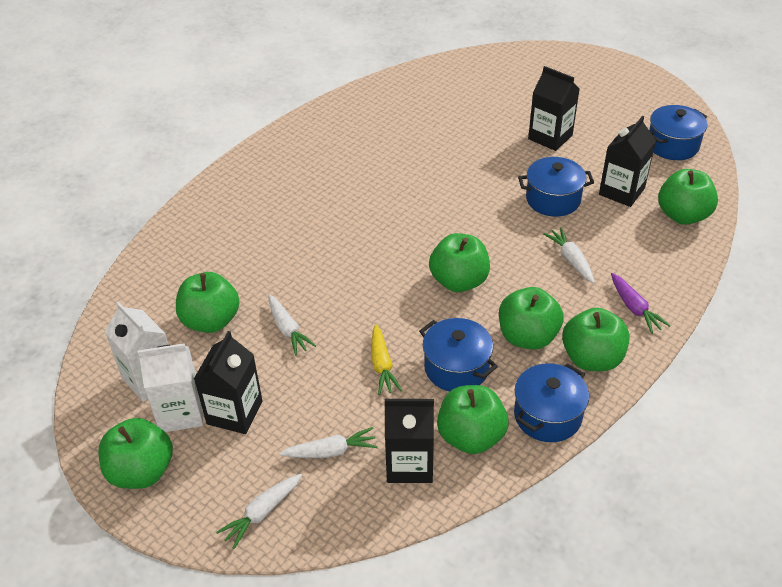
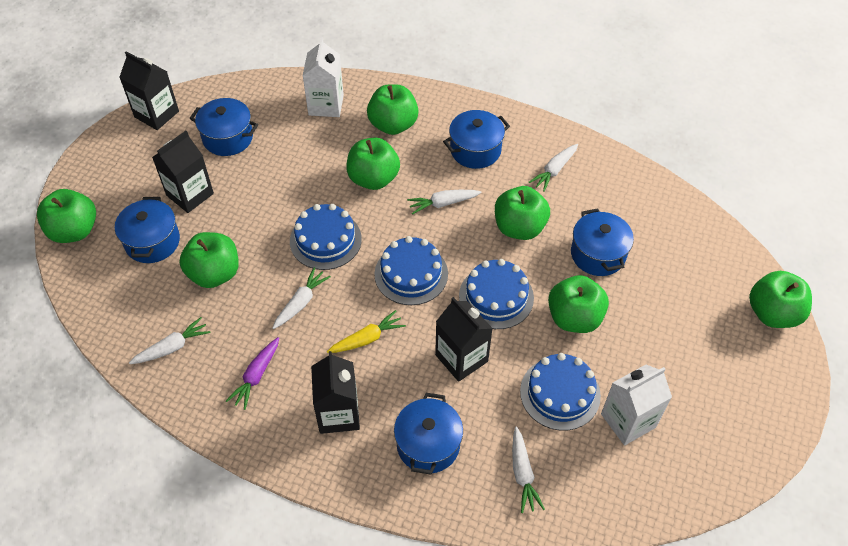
blue cake: none = 0 -> [290,204,362,270] [374,236,448,305] [459,259,534,329] [520,353,601,431] = 4
blue pot: [419,318,498,391] [514,363,589,442] [518,157,594,217] [649,105,707,160] = 4 -> [115,197,180,263] [189,98,258,156] [394,393,463,475] [443,110,510,169] [571,208,634,276] = 5
white carrot: [216,474,302,549] [268,294,316,356] [279,427,378,458] [543,227,594,283] = 4 -> [129,317,210,364] [273,267,331,329] [407,190,482,215] [512,427,545,513] [529,144,578,192] = 5

